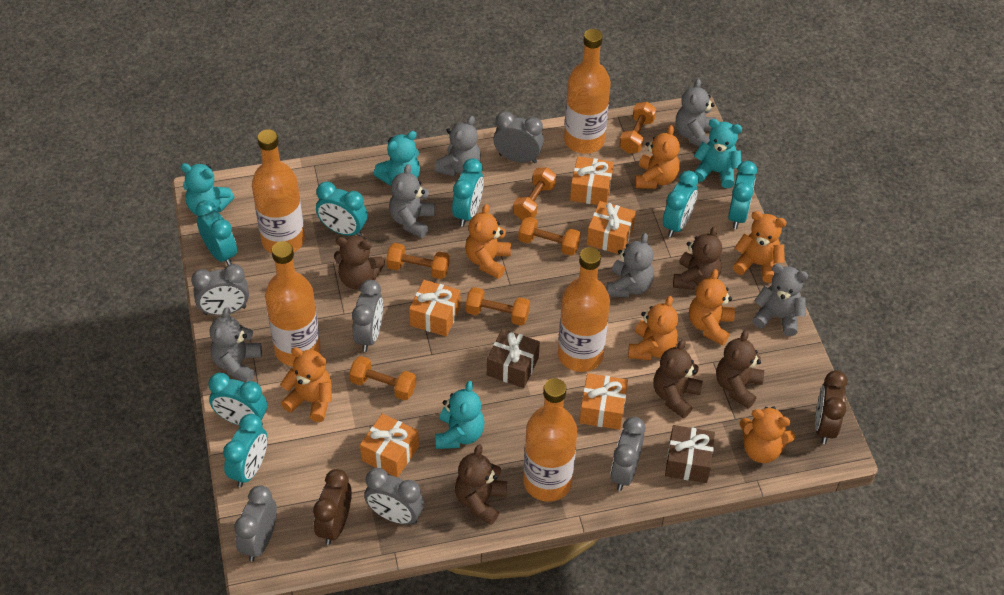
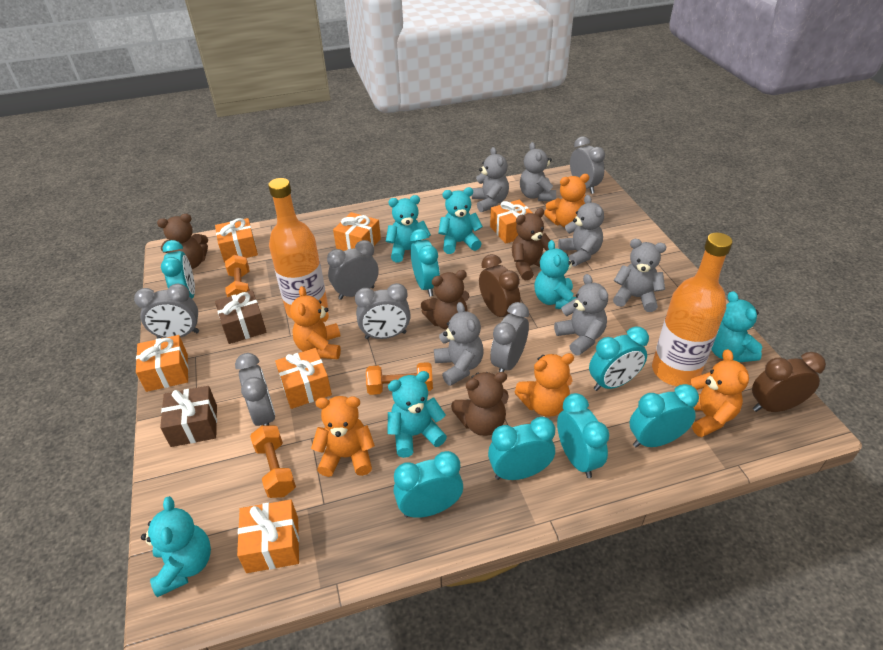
brown teddy bear: [334,235,385,289] [455,444,507,525] [653,339,703,418] [673,226,722,290] [716,330,764,409] = 5 -> [157,214,208,269] [421,270,469,330] [451,372,508,436] [512,208,550,281] = 4
orange bottle: [252,129,305,253] [265,241,321,366] [523,378,577,502] [558,247,610,372] [564,29,611,154] = 5 -> [268,178,328,319] [652,233,733,386] = 2
orange dumbbell: [349,356,416,401] [386,243,450,279] [466,287,530,326] [513,167,556,220] [518,217,581,256] [619,102,656,154] = 6 -> [225,255,250,297] [250,425,296,498] [366,362,433,395] = 3
orange gift: [360,414,419,478] [409,280,460,337] [570,156,614,205] [579,373,628,430] [587,201,636,254] = 5 -> [136,335,188,392] [215,218,258,263] [237,500,299,573] [275,348,332,409] [333,212,381,251] [490,200,532,244] = 6
orange teddy bear: [280,347,332,422] [465,204,511,279] [628,296,678,360] [635,125,680,189] [689,269,735,345] [733,211,787,283] [739,406,795,463] = 7 -> [290,286,341,359] [311,396,375,477] [514,353,574,417] [544,174,589,227] [691,349,749,437] = 5
turquoise teddy bear: [180,163,235,216] [373,131,420,186] [435,381,484,449] [694,119,742,188] = 4 -> [141,496,211,597] [386,195,431,262] [387,371,447,458] [438,187,483,254] [534,240,576,309] [711,291,762,362] = 6

